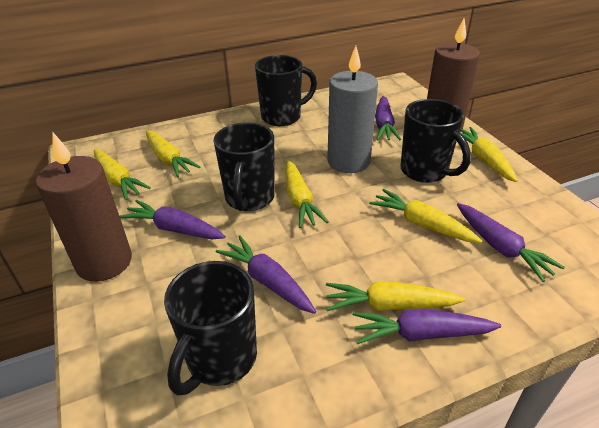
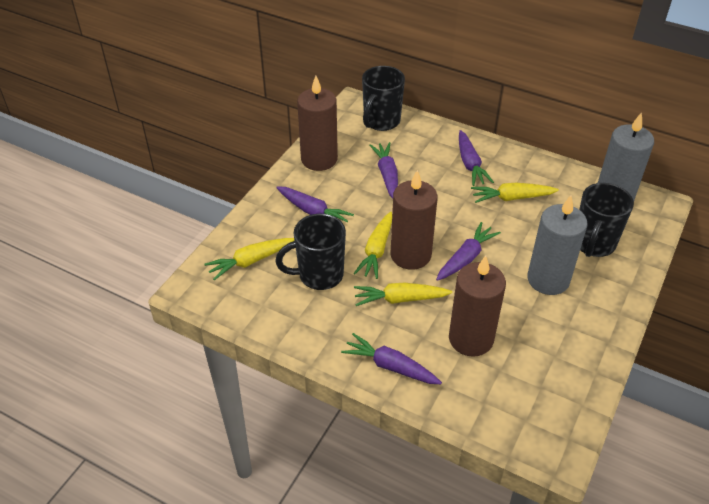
black mug: [164,261,257,395] [213,122,275,211] [255,55,317,126] [401,99,471,183] = 4 -> [275,214,346,290] [362,66,405,131] [579,183,634,257] = 3
brown candle: [36,133,132,282] [427,19,480,133] = 2 -> [297,76,338,171] [390,170,438,270] [449,255,506,357] = 3
grey candle: [327,46,378,173] = 1 -> [527,195,587,295] [598,112,654,202] = 2
yellow carrot: [94,149,151,200] [146,130,200,177] [285,160,328,228] [326,282,465,311] [369,189,482,243] [459,127,518,182] = 6 -> [204,238,294,280] [354,212,392,279] [354,283,452,306] [471,183,559,203] = 4

